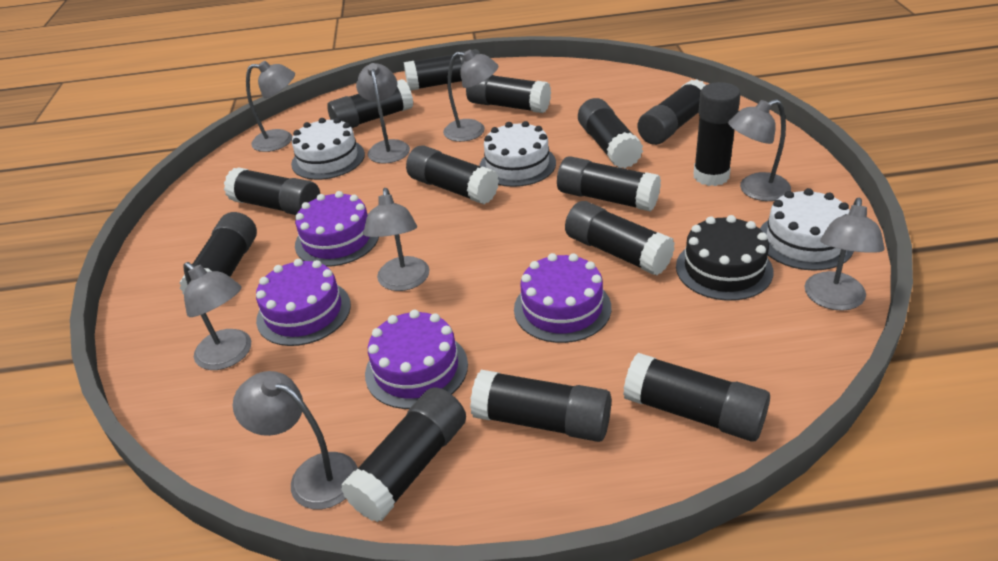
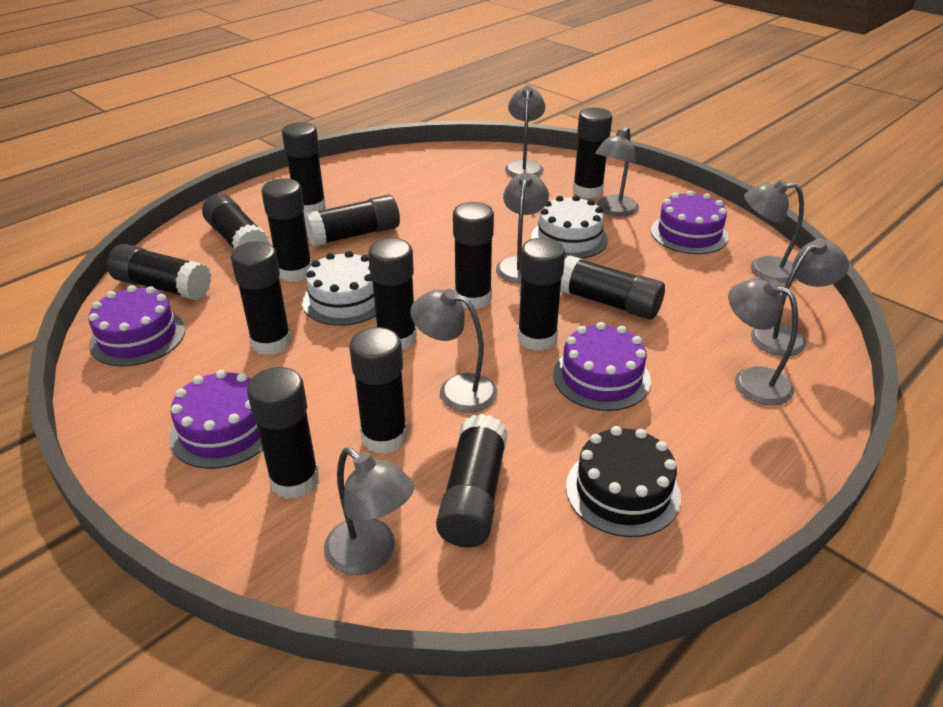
white cake: [291,118,365,180] [480,121,556,187] [760,188,854,271] = 3 -> [302,251,376,326] [531,195,608,259] = 2

